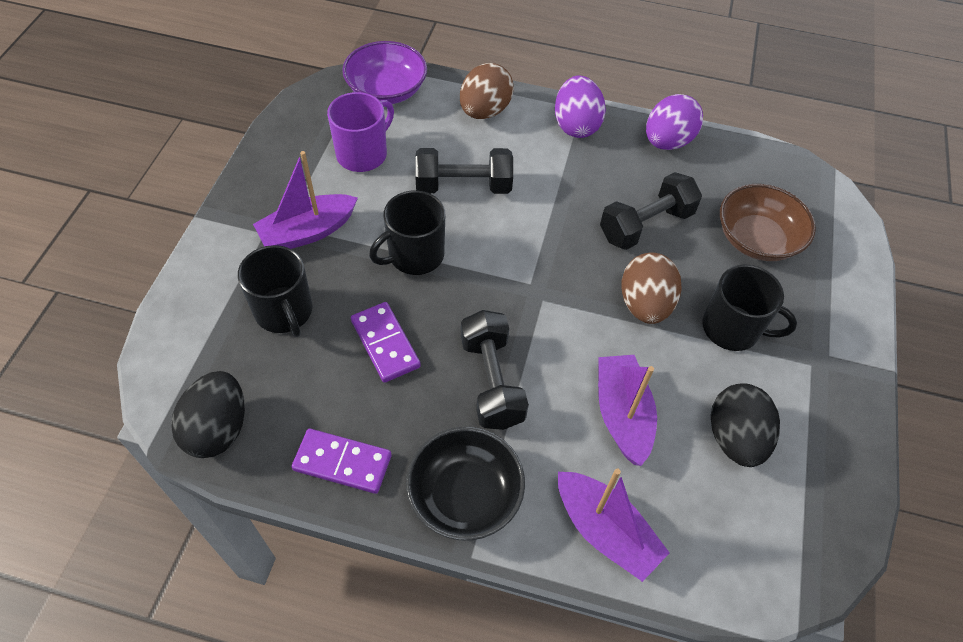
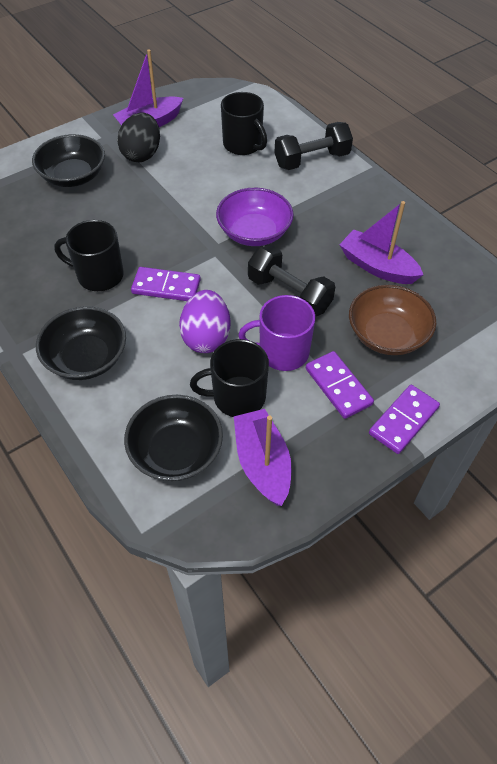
black bowl: [406,427,525,541] = 1 -> [32,134,105,187] [36,306,126,380] [124,395,223,481] = 3
black dumbbell: [415,148,513,194] [461,310,529,430] [600,172,702,250] = 3 -> [248,245,335,317] [274,122,353,170] = 2
black egg: [171,371,245,458] [711,383,780,467] = 2 -> [117,113,160,162] = 1
brown egg: [460,63,514,119] [621,253,682,324] = 2 -> none = 0
purple domino: [292,429,392,494] [351,302,421,383] = 2 -> [131,267,201,301] [306,351,374,419] [369,385,440,454] = 3
purple egg: [555,75,606,138] [646,94,703,150] = 2 -> [179,290,231,353] = 1

